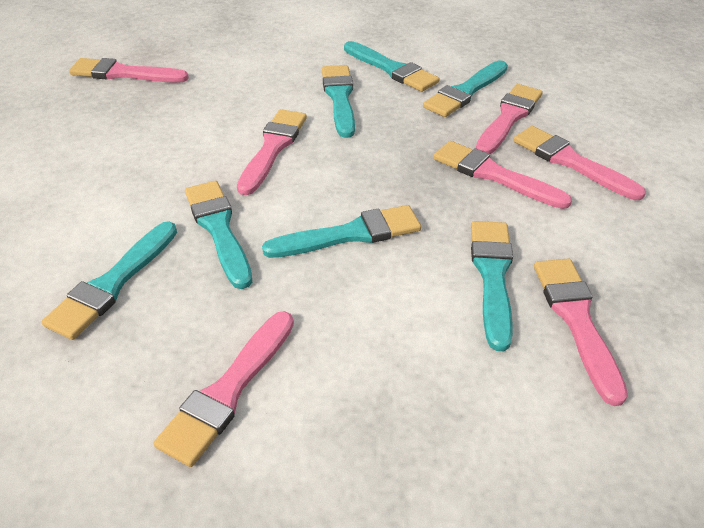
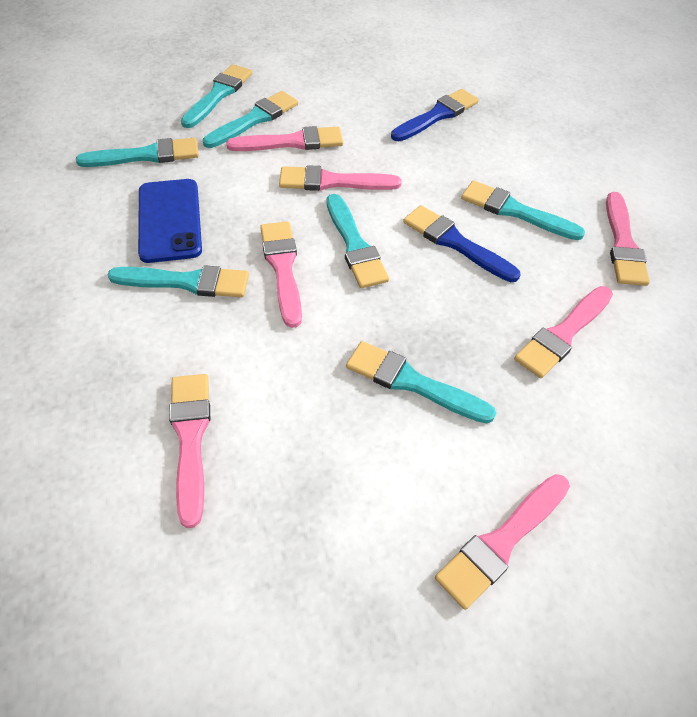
blue brush: none = 0 -> [391,89,479,141] [403,205,521,282] = 2
blue phone: none = 0 -> [138,179,202,263] = 1

